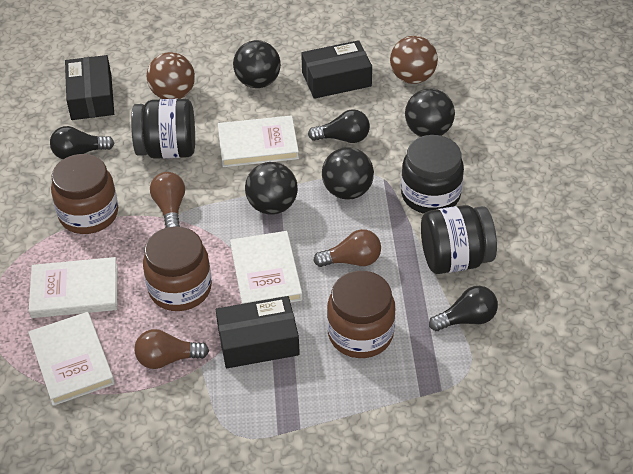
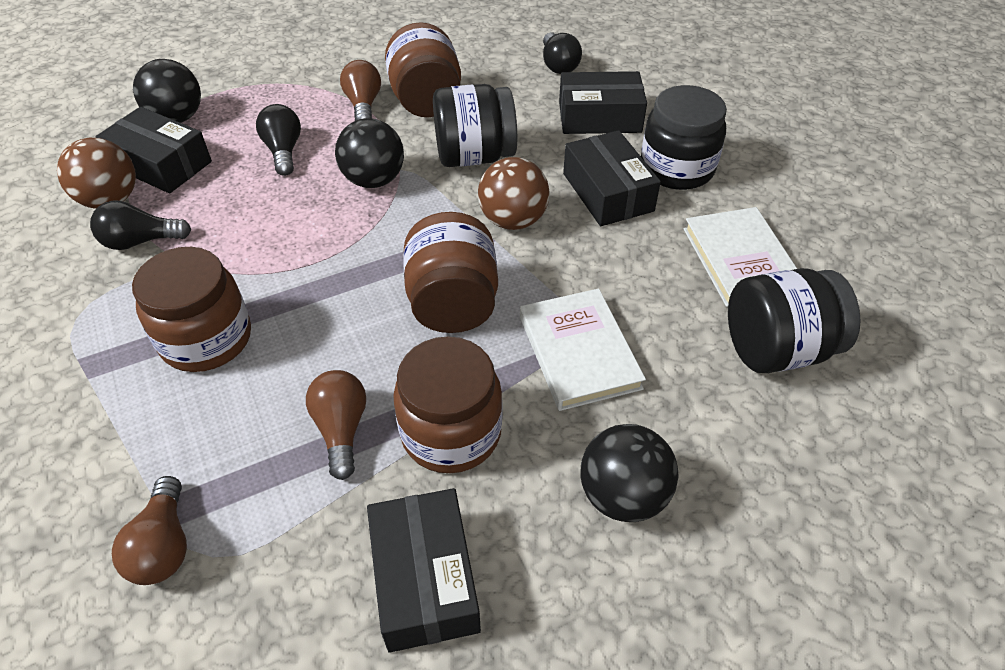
black ball: [233,40,281,88] [245,162,298,215] [322,147,374,200] [405,88,455,137] = 4 -> [133,59,201,123] [335,118,404,188] [580,424,679,522] = 3
black box: [65,55,114,120] [216,296,300,368] [301,40,372,99] = 3 -> [96,107,212,193] [367,488,481,653] [559,71,647,134] [563,130,661,226] = 4
brown jar: [51,154,118,234] [143,226,212,311] [327,271,396,358] = 3 -> [132,247,251,372] [385,22,461,117] [393,336,502,473] [403,212,498,333] = 4
white book: [28,312,115,406] [29,257,117,318] [218,115,299,167] [230,231,303,304] = 4 -> [520,289,646,411] [684,207,797,307] = 2

